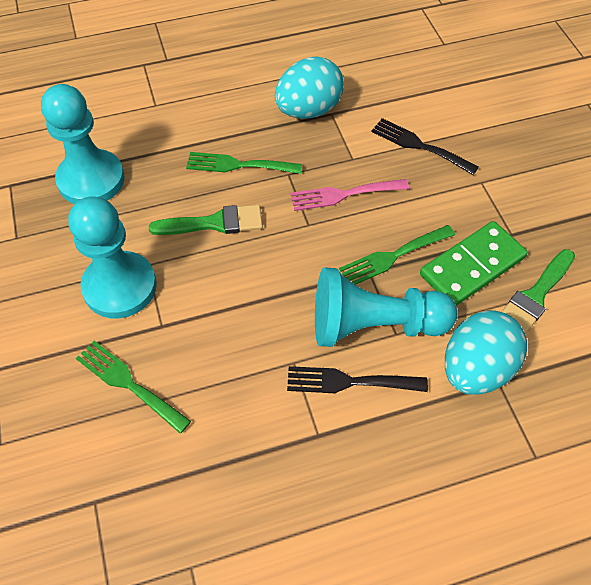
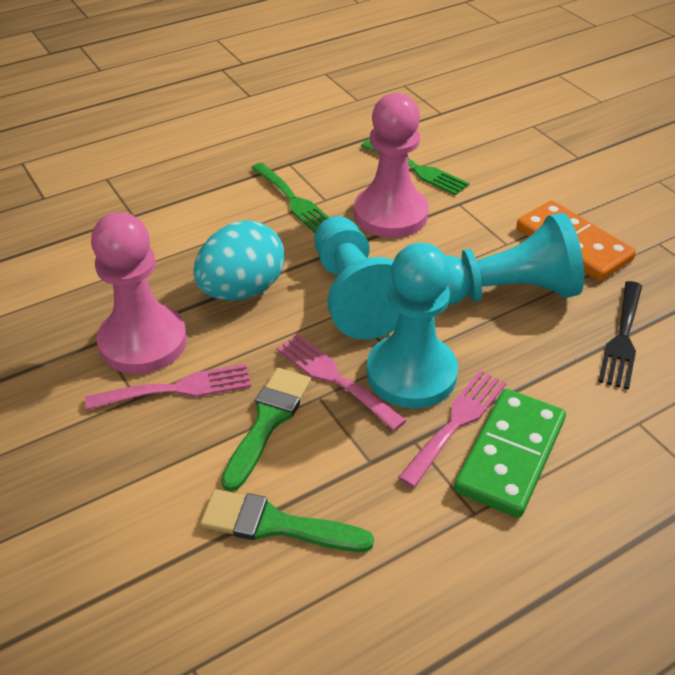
black fork: [287,366,428,393] [371,118,479,175] = 2 -> [598,281,642,390] = 1
green fork: [76,341,191,434] [186,152,302,174] [339,225,455,285] = 3 -> [251,163,329,233] [361,140,469,195] = 2
orange domino: none = 0 -> [516,200,636,281] = 1
pink fork: [291,179,409,211] = 1 -> [85,364,251,410] [277,334,406,431] [398,370,506,487] = 3
pink pawn: none = 0 -> [91,212,187,374] [354,93,429,238] = 2
turquoise egg: [275,56,344,119] [445,310,527,395] = 2 -> [193,220,284,301] = 1

